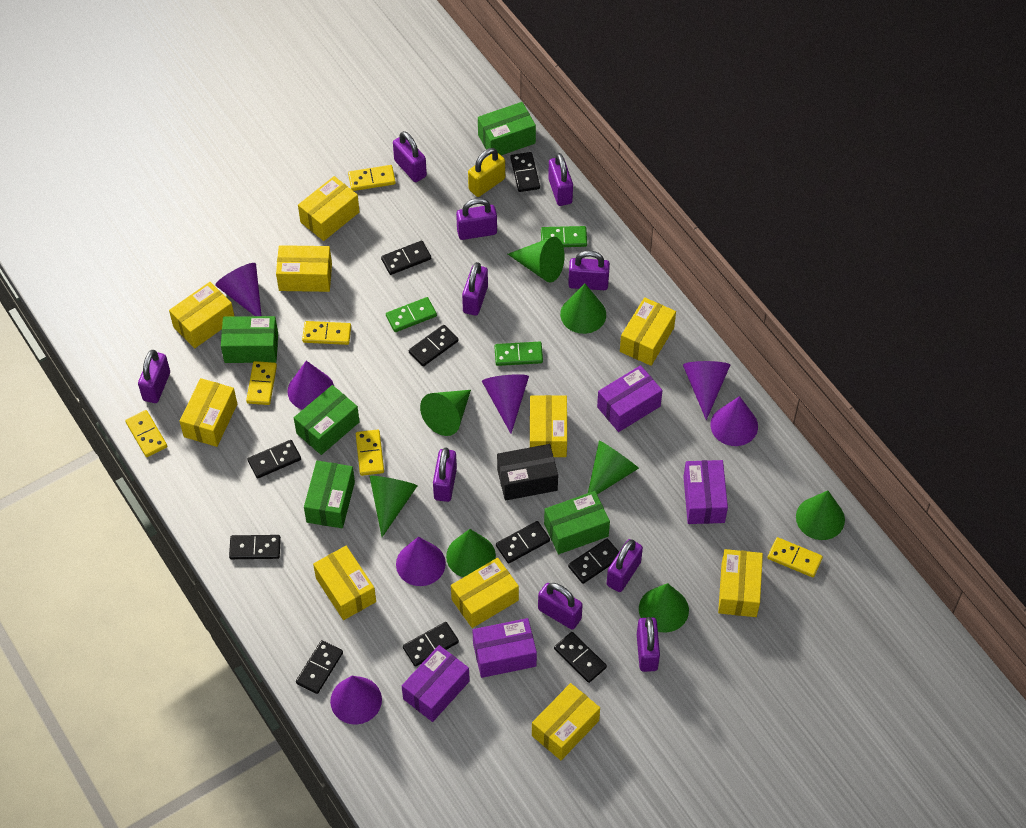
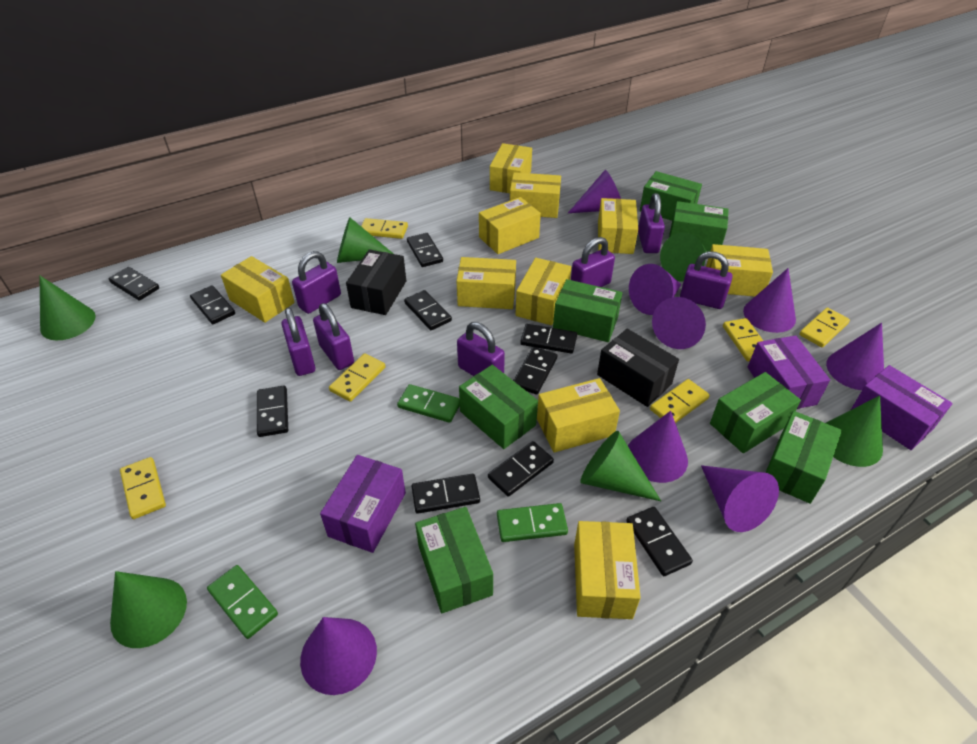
black box: [497,444,558,501] = 1 -> [346,249,406,315] [597,329,679,407] = 2
green box: [221,316,278,363] [294,385,359,455] [304,461,355,528] [478,102,536,155] [544,491,610,554] = 5 -> [415,507,493,613] [459,365,538,449] [553,279,622,342] [640,171,702,221] [669,201,729,252] [710,372,801,453] [766,411,842,504] = 7
green cone: [370,476,417,537] [420,390,471,436] [446,529,496,577] [508,237,564,283] [560,284,606,334] [588,440,639,494] [639,583,689,633] [796,491,845,540] = 8 -> [39,275,96,340] [110,571,187,648] [337,217,393,263] [580,431,661,501] [660,232,707,282] [826,395,883,467] = 6
purple box: [402,645,470,722] [472,618,537,678] [597,365,663,432] [683,460,728,524] = 4 -> [320,455,406,553] [748,335,830,409] [851,365,953,450] = 3
purple cone: [215,263,262,316] [287,361,334,410] [330,676,382,724] [396,537,446,586] [482,374,529,434] [683,361,730,420] [710,396,758,446] = 7 -> [300,617,377,695] [568,170,621,213] [628,411,688,483] [629,264,681,315] [652,297,706,349] [701,465,779,532] [743,268,796,333] [826,323,884,390] = 8
purple padlock: [138,350,170,403] [393,131,427,182] [433,447,457,502] [456,198,497,240] [462,262,488,316] [538,583,583,630] [548,153,573,206] [568,250,610,290] [607,539,643,592] [637,617,660,672] = 10 -> [282,307,316,376] [292,251,341,314] [313,303,354,370] [457,322,505,376] [571,237,615,287] [638,193,665,253] [680,251,733,309] = 7
yellow padlock: [468,148,505,197] = 1 -> none = 0

